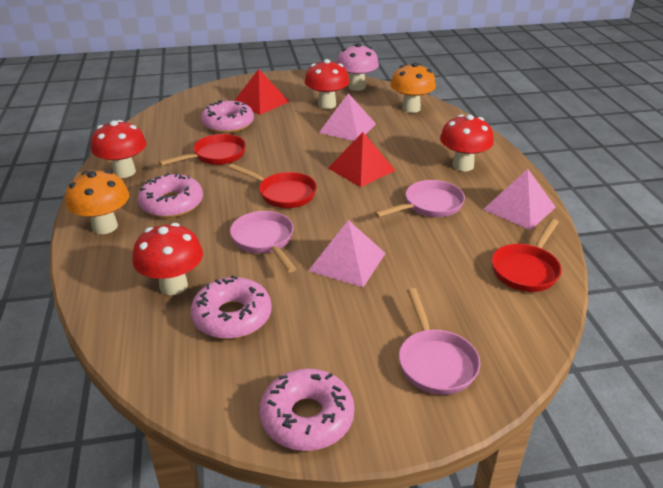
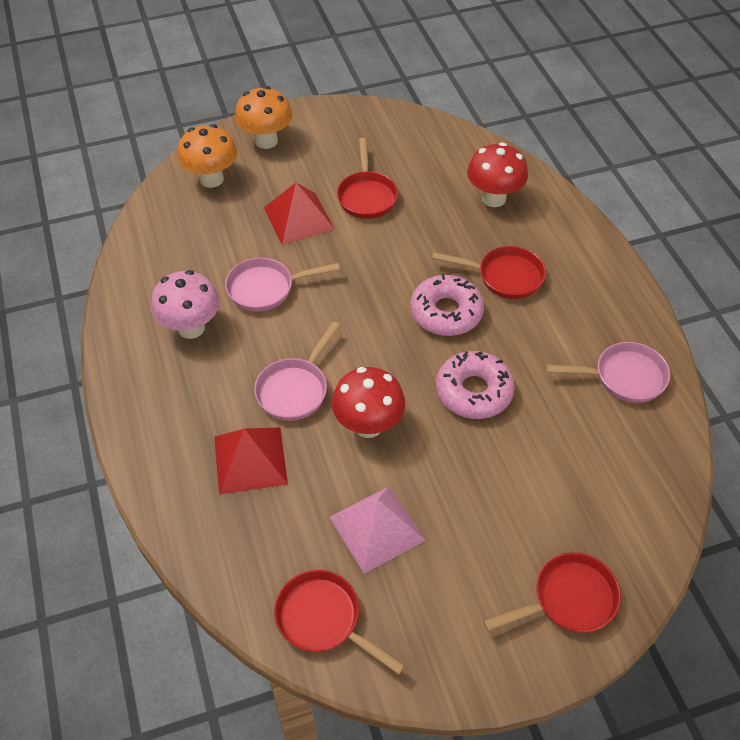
pink donut: [138,173,203,218] [191,275,272,339] [201,100,254,133] [260,368,355,451] = 4 -> [410,274,484,336] [436,351,515,419] = 2
pink pyramid: [308,220,386,287] [319,93,376,141] [483,169,556,230] = 3 -> [329,486,426,574] = 1
red mushroom: [91,120,146,178] [132,223,203,295] [305,59,349,109] [440,115,494,171] = 4 -> [332,367,405,438] [467,143,528,207] = 2
red pan: [159,134,246,166] [228,164,317,208] [492,219,562,292] = 3 -> [274,570,406,675] [337,138,398,219] [432,246,546,299] [483,552,621,633] = 4

